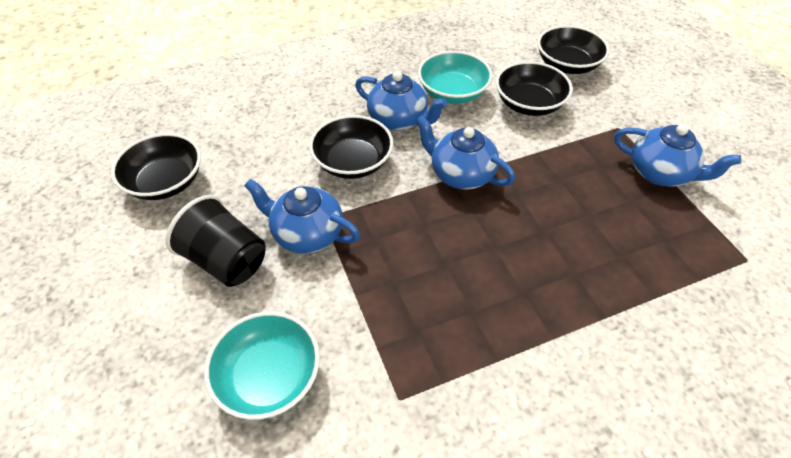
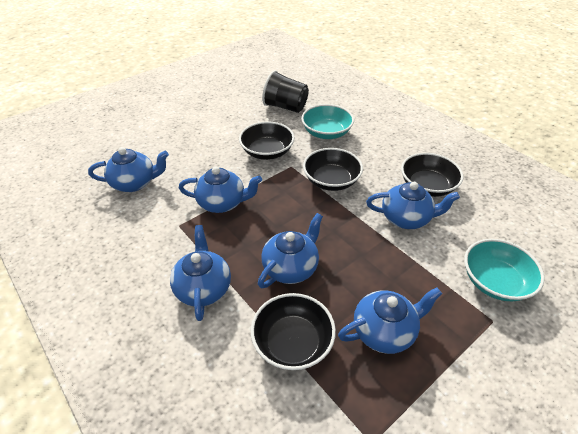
blue teapot: [244,179,360,254] [355,71,447,131] [415,115,515,190] [614,124,741,187] = 4 -> [88,147,169,192] [170,225,231,321] [179,166,262,213] [258,213,323,288] [338,287,442,354] [366,182,460,229] = 6

